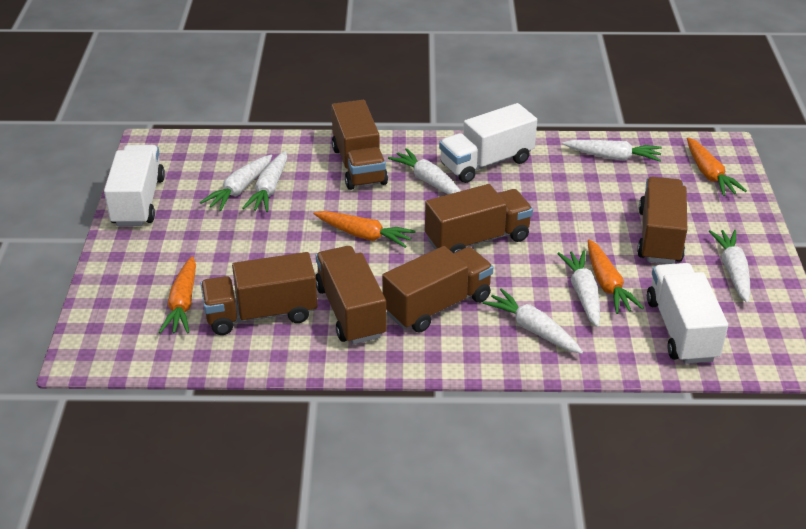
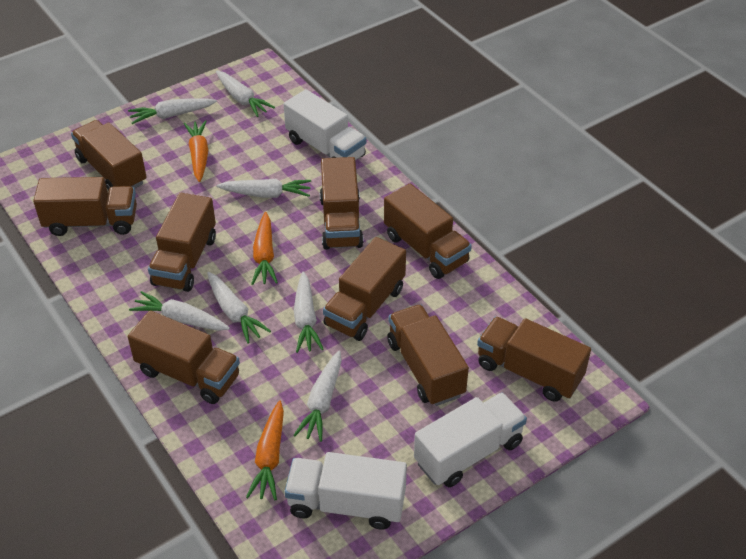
brown truck: [200,252,318,335] [315,246,386,344] [331,100,388,190] [382,246,493,332] [425,184,533,253] [637,177,687,264] = 6 -> [33,177,137,236] [71,120,147,191] [128,310,240,404] [148,193,216,292] [320,157,364,250] [323,237,406,341] [384,184,472,279] [387,305,469,406] [477,317,591,402] = 9
orange carrot: [159,256,196,334] [314,211,416,248] [588,239,644,314] [687,137,747,196] = 4 -> [184,120,208,182] [246,400,284,500] [251,212,278,285] = 3

